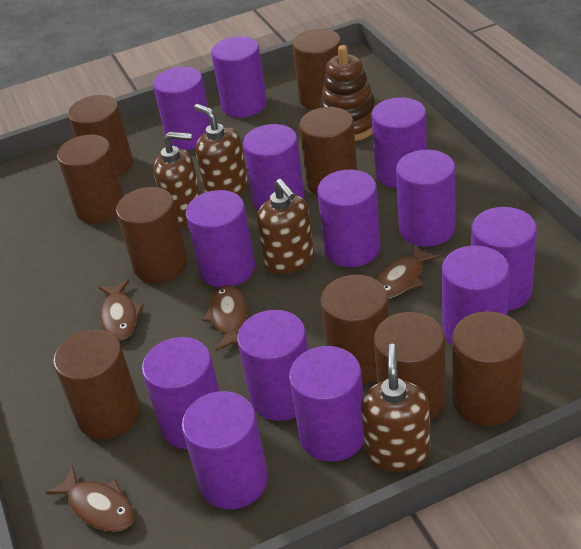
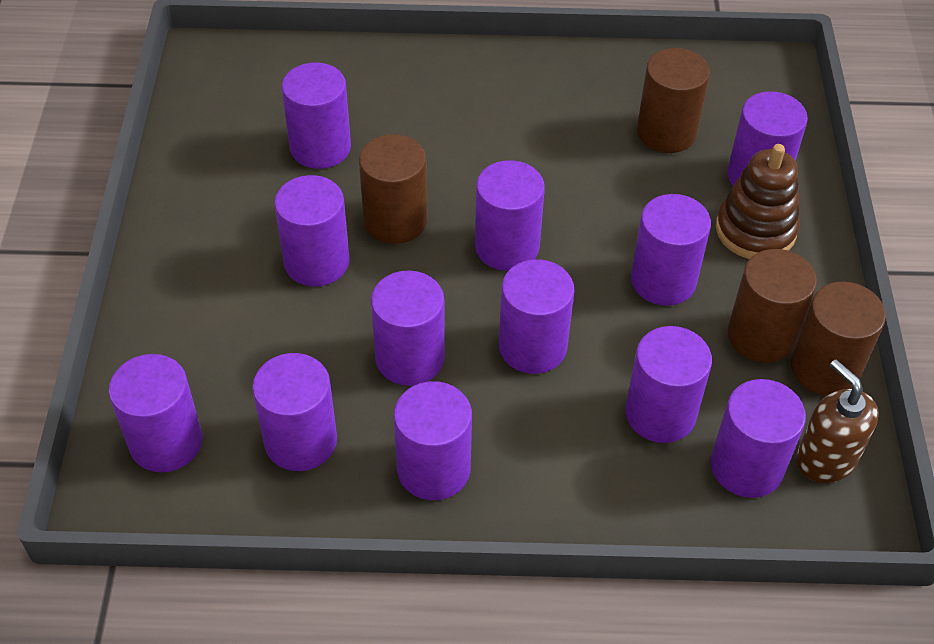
brown cylinder: [53,330,140,439] [57,135,124,224] [68,95,133,176] [116,187,188,283] [292,29,341,110] [299,107,357,196] [321,275,389,383] [374,312,446,421] [452,311,526,426] = 9 -> [359,134,428,244] [637,48,710,153] [728,249,817,363] [791,281,886,396] = 4
brown fish: [45,466,134,532] [98,280,144,340] [203,285,247,351] [375,244,440,299] = 4 -> none = 0
brown soap dispenser: [153,132,201,227] [194,104,248,195] [257,179,314,274] [361,344,430,472] = 4 -> [796,360,879,483] = 1
purple cylinder: [142,337,219,449] [153,67,210,150] [182,391,268,509] [186,190,255,287] [211,36,267,118] [237,310,308,421] [243,124,305,211] [289,346,364,461] [317,170,380,267] [371,97,427,188] [396,150,455,247] [442,245,509,346] [471,207,537,311] = 13 -> [109,354,202,472] [252,353,337,471] [274,175,350,286] [282,62,351,169] [371,271,445,386] [394,381,472,500] [475,160,545,271] [499,259,574,374] [625,326,712,443] [631,194,711,306] [711,379,806,498] [727,91,808,187] = 12

